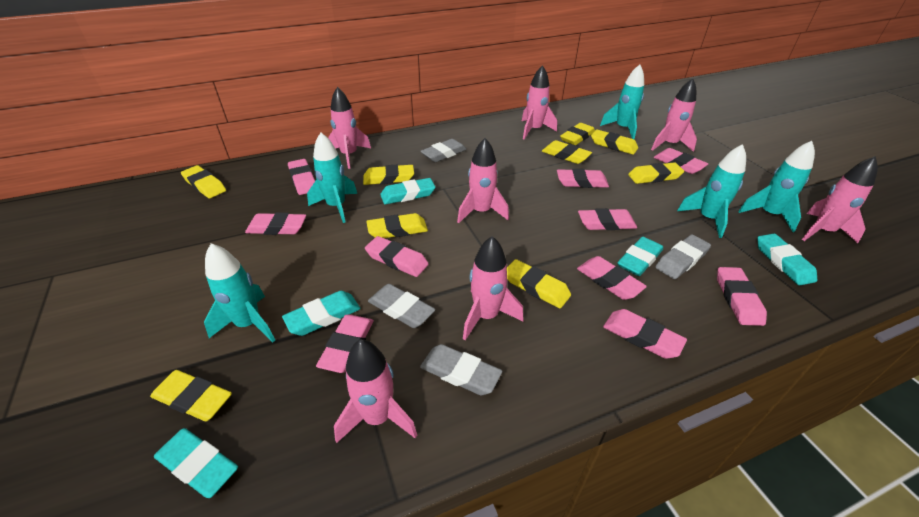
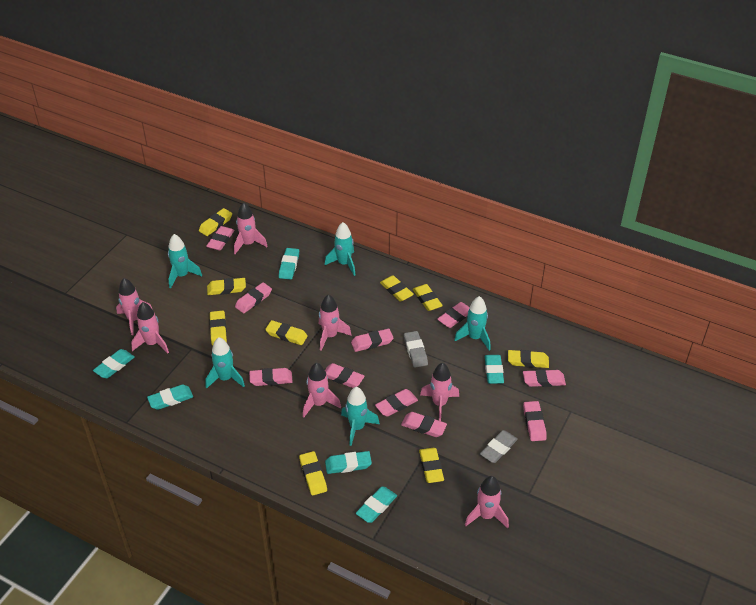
grey eraser: [368,284,435,328] [420,139,467,162] [420,344,502,395] [656,235,711,279] = 4 -> [404,331,428,368] [480,430,518,463] = 2
turquoise eraser: [154,428,238,498] [282,291,361,336] [380,178,435,205] [617,237,663,276] [757,234,817,286] = 5 -> [93,349,135,378] [147,385,193,410] [279,248,299,280] [325,451,372,474] [356,487,397,523] [485,355,504,384] = 6

